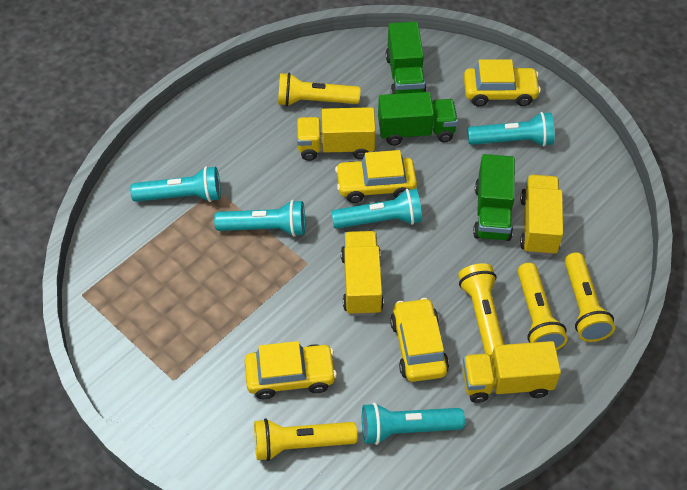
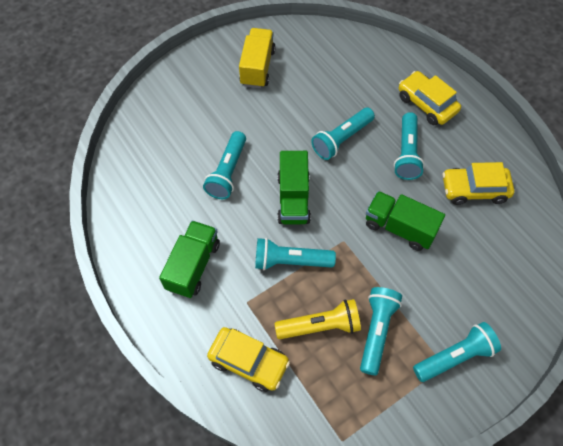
turquoise flashlight: [130,166,221,202] [214,200,305,237] [331,189,422,229] [362,403,465,445] [468,112,554,147] = 5 -> [203,131,246,199] [255,238,336,270] [311,108,375,160] [360,287,402,375] [394,112,425,180] [413,322,501,382] = 6
yellow car: [245,341,337,399] [335,150,417,203] [390,298,449,382] [464,59,541,107] = 4 -> [207,327,290,392] [399,71,461,125] [442,162,514,205] = 3
yellow flashlight: [254,418,357,461] [278,73,360,106] [458,263,504,357] [517,263,568,350] [565,252,615,342] = 5 -> [274,299,361,339] = 1
yellow truck: [297,107,376,161] [341,231,384,316] [463,341,561,403] [520,175,563,256] = 4 -> [239,28,276,88] = 1

